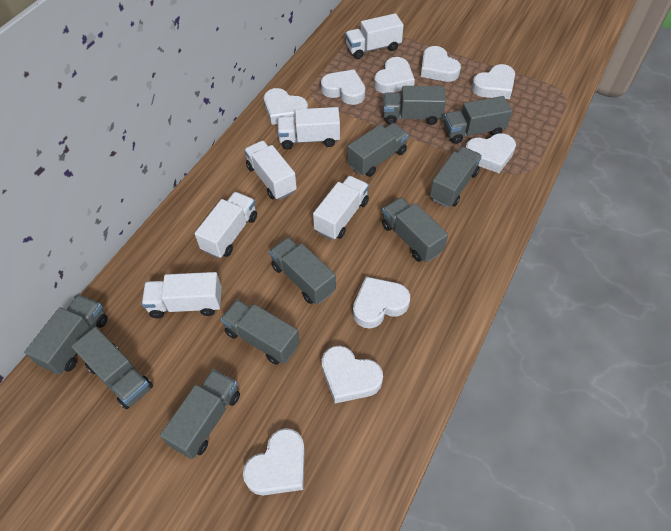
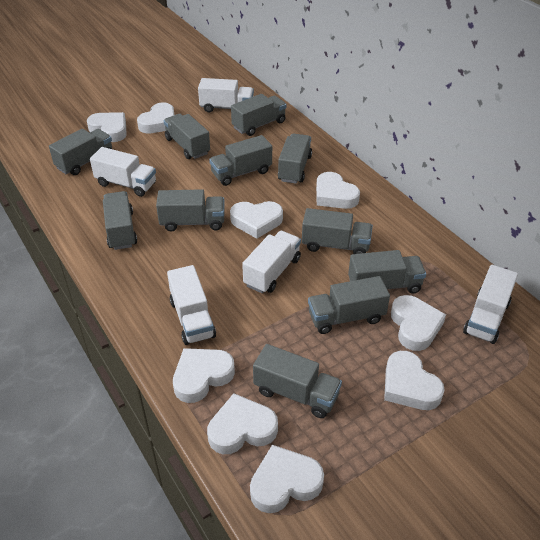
grey truck: [24,295,108,375] [71,327,153,409] [160,369,240,459] [220,299,300,365] [269,237,336,304] [348,123,409,177] [382,197,448,262] [383,86,446,125] [430,147,482,207] [444,96,512,144] = 10 -> [49,129,112,175] [103,191,137,250] [156,189,224,231] [164,114,210,159] [209,135,272,186] [231,94,286,136] [253,344,342,418] [278,134,312,184] [302,208,373,254] [308,276,390,334] [348,250,426,293] = 11
white truck: [142,272,222,318] [195,192,257,259] [244,141,297,200] [277,107,340,149] [313,176,369,240] [345,13,404,59] = 6 -> [90,147,156,197] [167,265,216,345] [198,78,254,112] [242,231,301,293] [463,265,518,344] = 5

